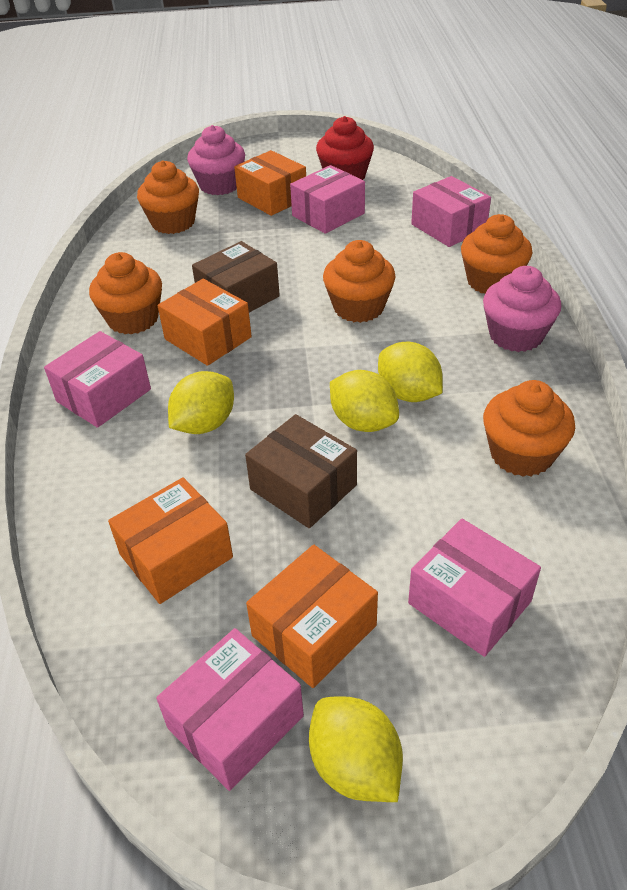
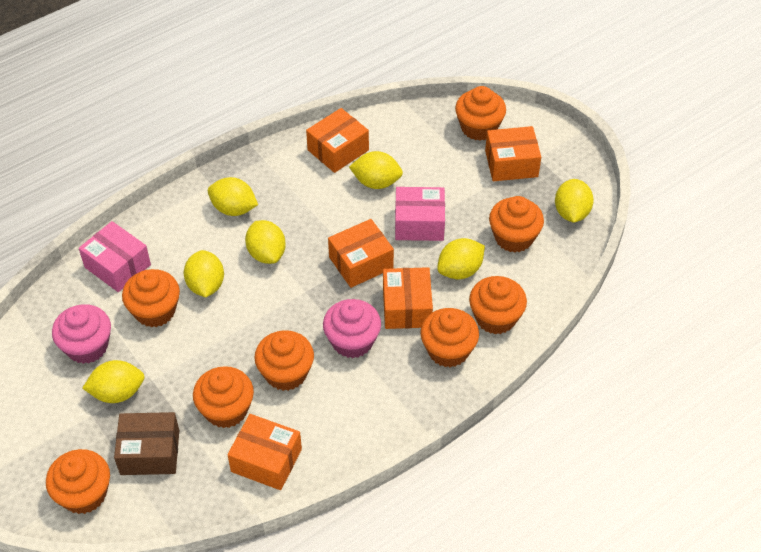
brown box: [192,241,280,313] [245,414,357,528] = 2 -> [114,412,179,475] = 1
orange box: [108,477,233,604] [158,279,252,366] [234,150,306,216] [246,545,378,688] = 4 -> [227,414,302,490] [306,108,369,173] [328,219,394,288] [383,267,433,329] [485,126,541,181] = 5
orange cupcake: [89,252,162,335] [137,161,199,234] [323,240,395,323] [461,214,532,293] [483,380,575,477] = 5 -> [46,449,110,514] [122,269,180,327] [193,366,254,428] [254,330,314,391] [421,308,479,367] [455,86,506,141] [469,276,527,334] [489,196,544,253] = 8
pink box: [44,331,151,428] [156,628,304,791] [290,165,365,234] [408,518,541,657] [411,176,491,247] = 5 -> [79,221,151,292] [395,187,445,241] = 2
red cupcake: [316,116,374,180] = 1 -> none = 0
yellow lemon: [168,371,234,434] [309,696,403,802] [330,370,399,432] [378,342,443,402] = 4 -> [82,360,145,403] [184,250,224,297] [208,177,258,216] [245,220,286,264] [349,151,403,189] [437,238,485,279] [555,179,594,223] = 7

